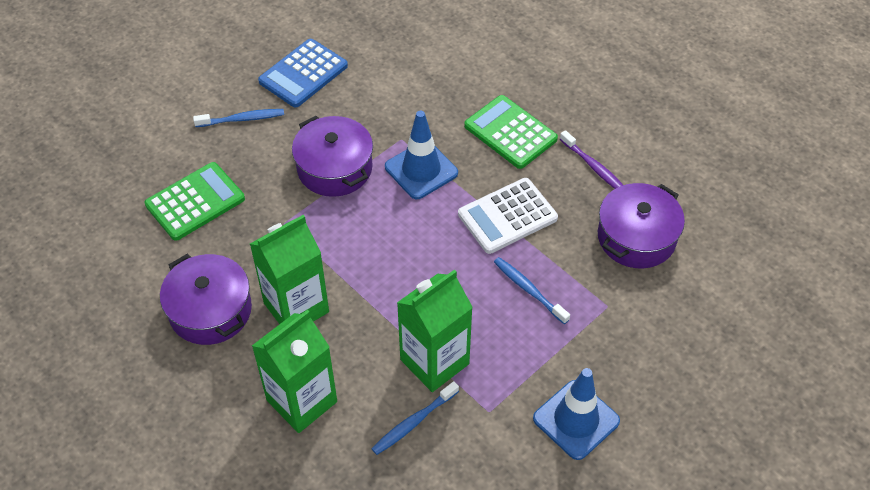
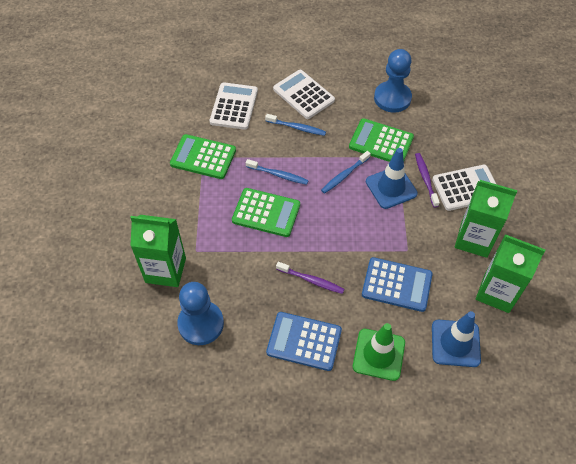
blue calculator: [258,39,348,108] = 1 -> [266,312,342,371] [362,257,433,312] = 2
blue pawn: none = 0 -> [177,282,224,345] [374,49,412,113] = 2
green calculator: [144,162,245,241] [464,95,558,169] = 2 -> [170,134,236,179] [232,188,300,237] [349,118,414,162] = 3
green traffic cone: none = 0 -> [353,323,405,381] = 1
purple pot: [160,254,252,345] [292,116,373,197] [598,183,685,268] = 3 -> none = 0
purple toothbrush: [560,130,623,189] = 1 -> [276,262,344,294] [415,153,440,207] = 2
white calculator: [458,178,558,254] = 1 -> [210,82,258,130] [273,70,335,119] [432,165,496,211] = 3

